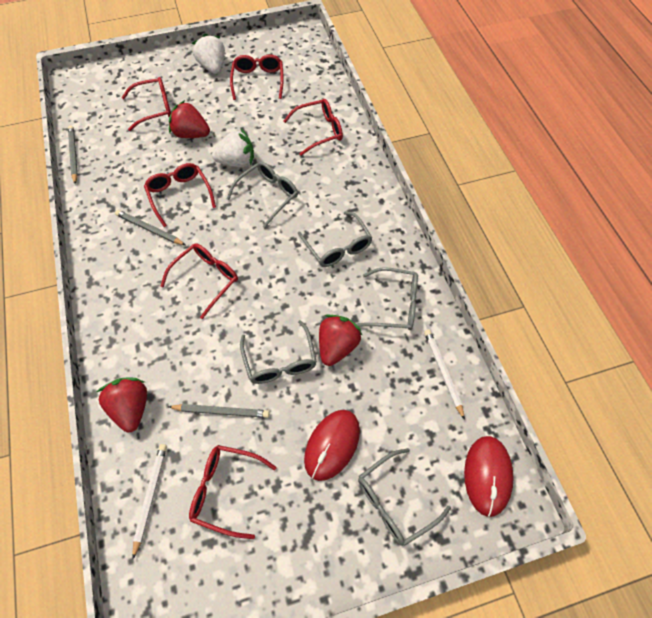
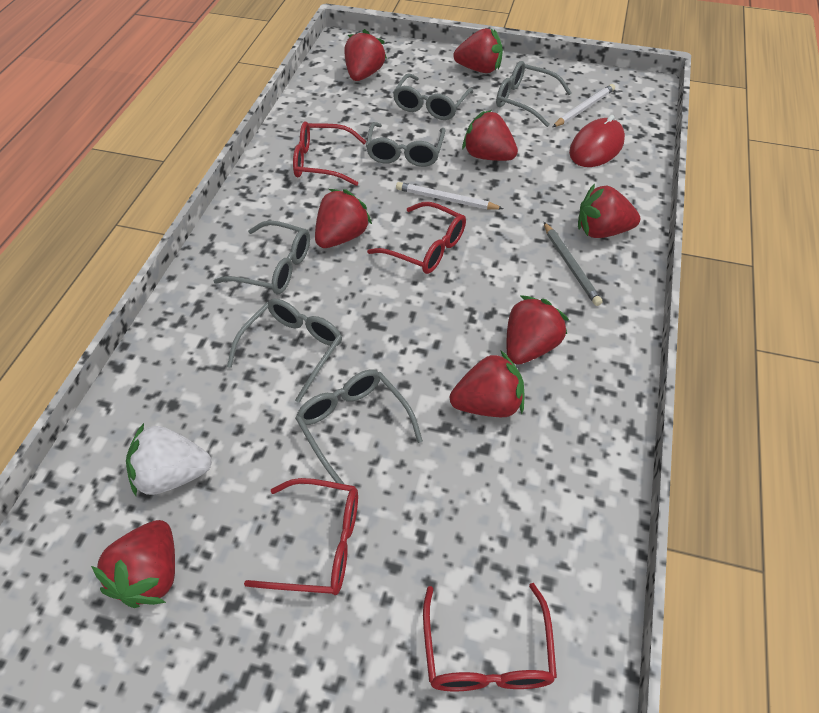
grey glasses: [227,161,298,228] [240,320,317,384] [298,211,373,267] [356,267,418,330] [358,448,451,546] = 5 -> [214,220,310,294] [227,299,342,403] [295,369,423,484] [366,122,445,167] [393,74,473,120] [496,61,572,127] = 6
grey pencil: [68,126,78,184] [115,210,185,245] [168,404,270,418] = 3 -> [544,222,602,306] = 1
red glasses: [122,77,171,131] [144,163,216,227] [160,244,238,319] [189,445,277,539] [230,54,284,100] [283,99,343,156] = 6 -> [244,478,358,595] [293,121,366,186] [367,202,466,274] [423,583,557,691] = 4
red mouse: [304,410,360,481] [464,436,514,517] = 2 -> [569,115,625,167] = 1
red strawberry: [96,377,147,433] [169,100,210,138] [319,314,362,366] = 3 -> [91,520,175,608] [315,189,372,248] [345,29,387,81] [450,350,525,417] [454,28,503,73] [462,110,518,161] [507,296,569,365] [578,184,640,238] = 8
white strawberry: [192,33,225,74] [212,129,254,167] = 2 -> [126,423,212,496] = 1

